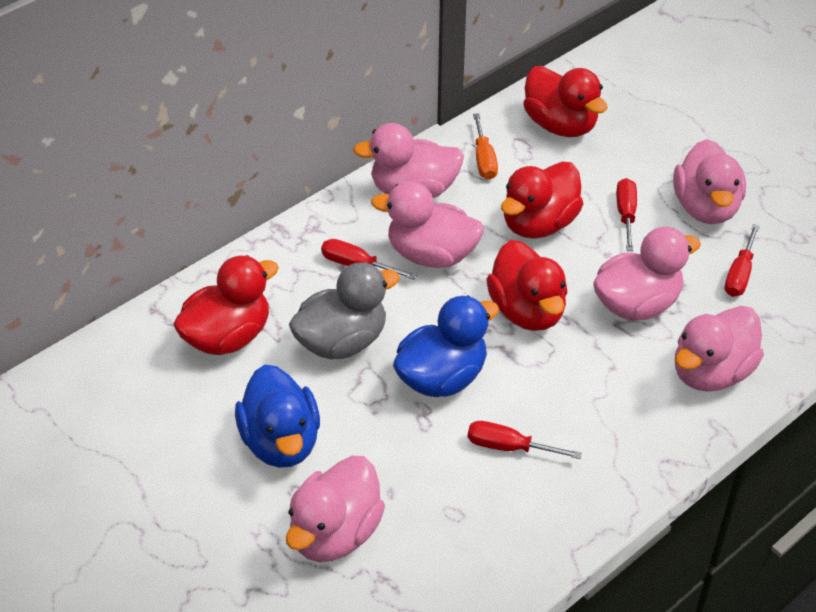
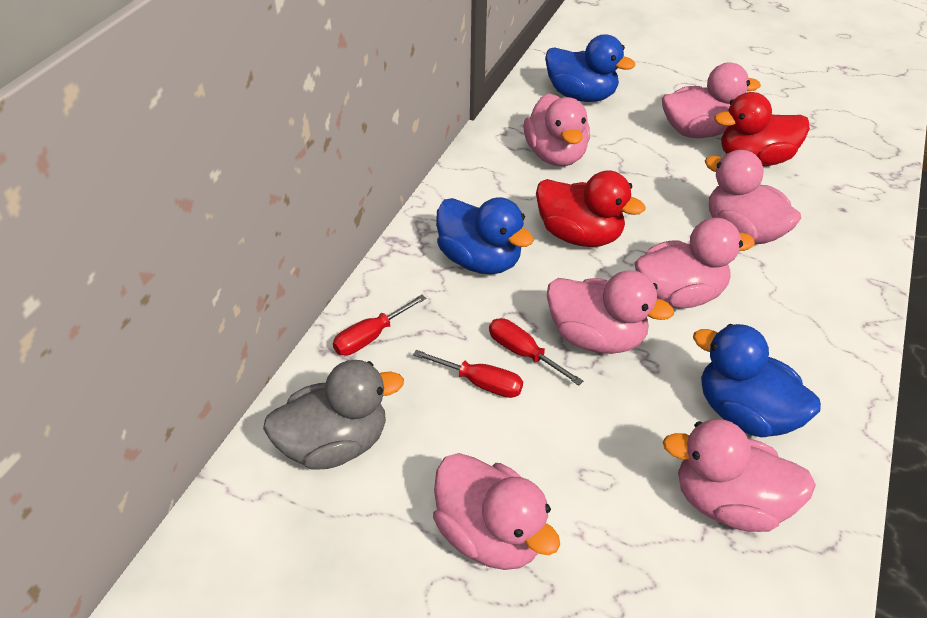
blue duck: [235,365,320,468] [393,296,499,397] = 2 -> [436,197,534,274] [545,34,635,102] [693,324,821,437] = 3
orange screwdriver: [473,113,498,180] = 1 -> none = 0
pink duck: [286,456,385,562] [353,123,464,198] [371,181,484,268] [593,227,701,320] [673,139,746,224] [675,306,764,392] = 6 -> [433,453,560,570] [524,93,590,166] [547,270,674,354] [635,218,755,308] [662,62,761,138] [663,419,816,532] [705,150,801,244] = 7
red duck: [173,255,279,355] [486,240,567,331] [501,161,583,239] [523,66,608,137] = 4 -> [536,170,645,247] [714,92,810,166] = 2
red screwdriver: [321,239,417,280] [468,421,582,459] [616,178,637,251] [725,224,760,297] = 4 -> [333,295,426,356] [413,350,523,398] [489,318,583,386] = 3

